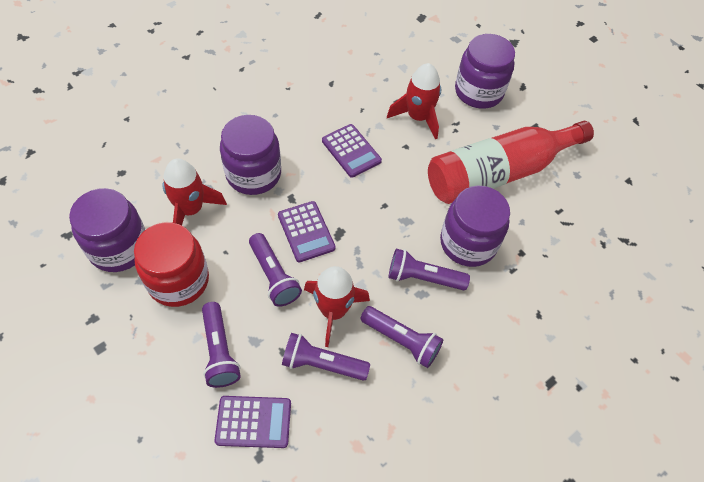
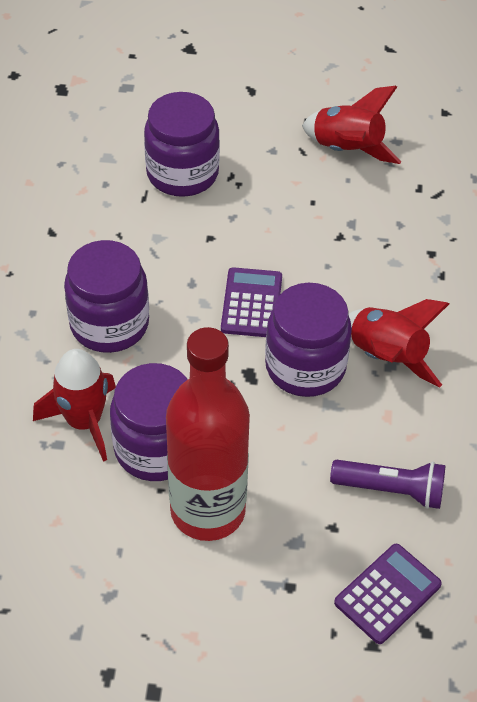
purple calculator: [215,396,291,448] [278,201,336,262] [322,124,382,178] = 3 -> [221,267,282,337] [334,544,442,644] = 2
purple flashlight: [202,302,241,388] [249,233,302,307] [282,333,370,381] [360,306,443,368] [388,249,470,290] = 5 -> [330,460,445,509] = 1
red jar: [134,222,209,307] = 1 -> none = 0

